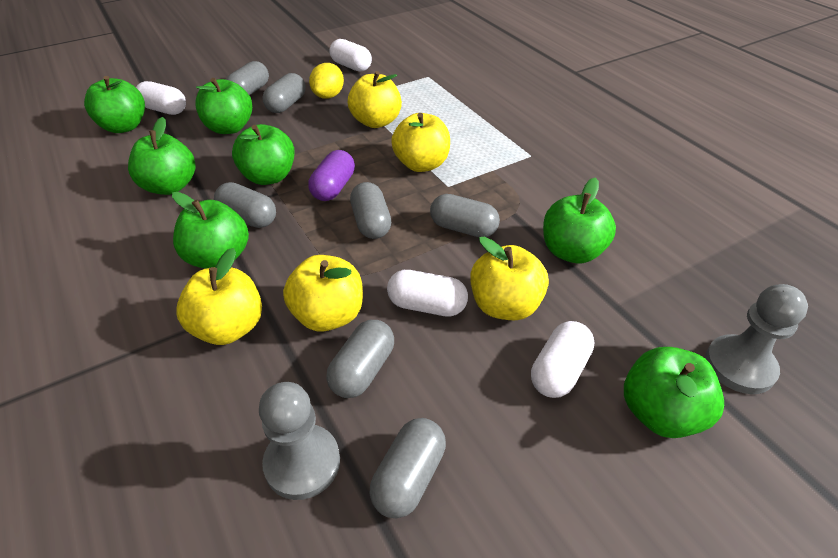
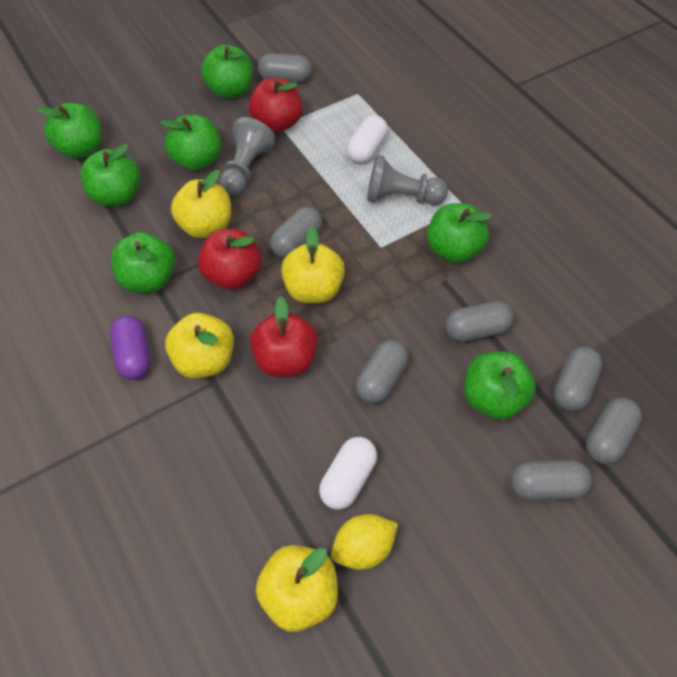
red apple: none = 0 -> [198,229,262,290] [249,78,303,133] [250,297,318,377] = 3
white capsule: [136,81,186,115] [330,39,372,72] [387,270,468,317] [531,321,594,398] = 4 -> [319,437,377,510] [347,115,388,163] = 2
yellow apple: [176,248,262,345] [283,255,363,332] [348,71,402,128] [391,113,450,172] [470,237,549,320] = 5 -> [165,313,234,379] [171,170,231,238] [256,545,338,632] [281,226,345,303] = 4

